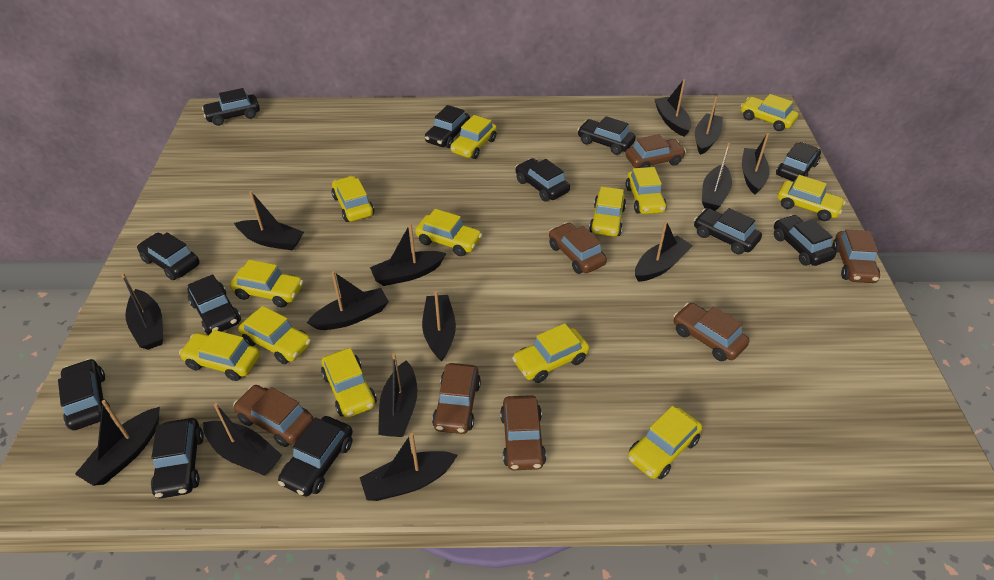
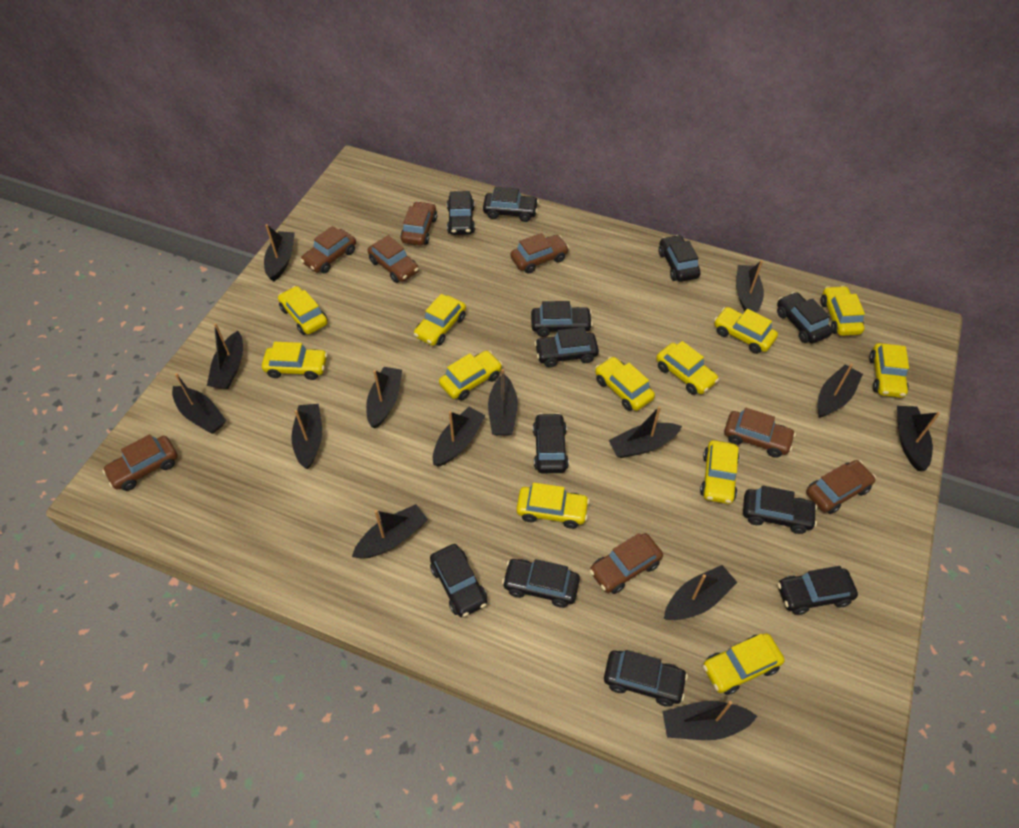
brown car: [233,385,314,447] [432,363,481,434] [500,395,546,470] [549,222,607,274] [625,134,686,168] [674,303,749,361] [832,229,880,283] = 7 -> [102,434,178,491] [301,226,356,273] [367,235,419,283] [400,201,437,246] [510,233,569,274] [589,533,663,594] [724,408,796,458] [806,460,876,514] = 8
yellow car: [179,330,260,381] [230,260,303,308] [238,306,311,364] [321,348,377,418] [332,176,374,222] [415,209,482,256] [451,115,497,159] [512,323,590,383] [589,187,626,237] [626,167,667,214] [628,406,702,479] [741,94,798,131] [777,175,846,221] = 13 -> [262,342,328,380] [278,286,328,335] [414,294,466,346] [439,350,502,400] [516,483,590,529] [595,357,655,411] [656,341,719,395] [700,440,739,504] [703,633,785,695] [714,307,778,354] [821,286,865,336] [869,343,909,398] = 12

